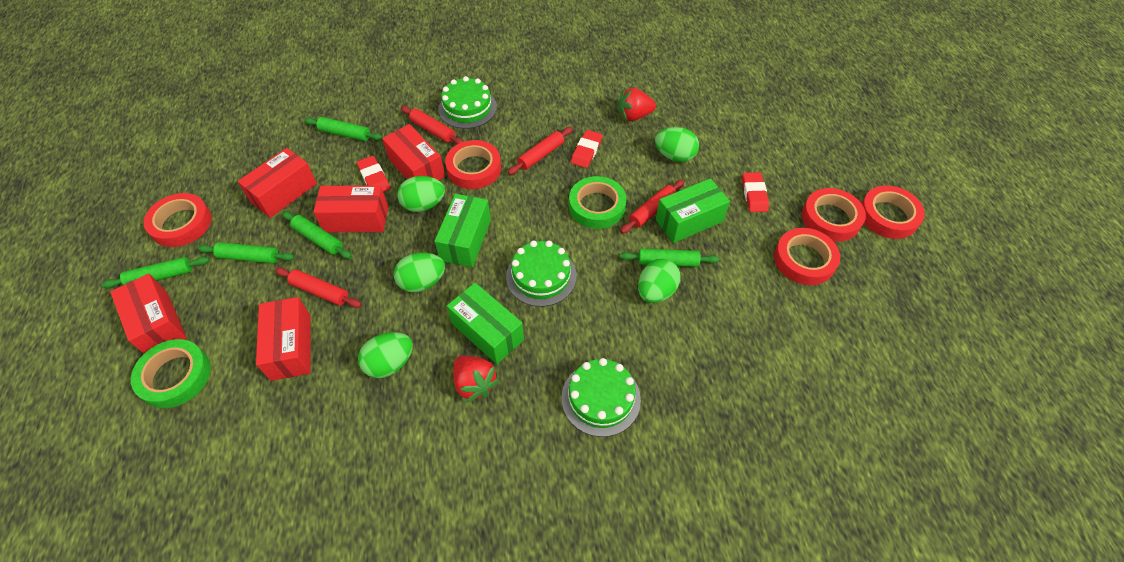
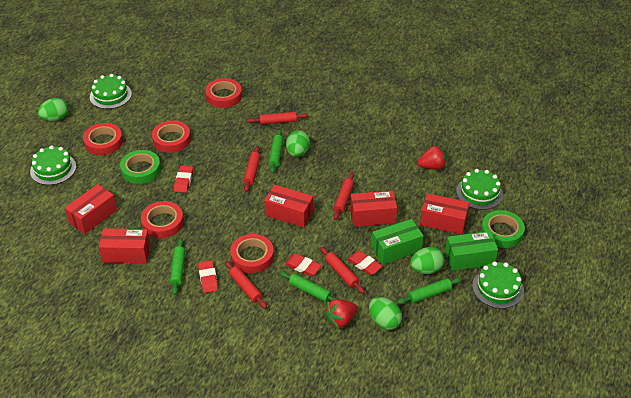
green box: [434,194,491,267] [447,283,524,364] [656,178,730,243] = 3 -> [371,219,424,264] [445,231,498,271] = 2
green cake: [438,76,497,129] [506,240,577,307] [561,358,641,437] = 3 -> [30,145,76,185] [90,74,132,109] [456,169,503,210] [472,261,524,309] = 4
green egg: [358,332,413,378] [394,253,445,293] [397,176,445,212] [638,258,681,303] [655,127,699,162] = 5 -> [38,98,68,121] [286,130,310,157] [369,297,402,330] [410,247,445,274] = 4
green rolling pin: [101,257,210,288] [198,242,295,264] [282,211,352,259] [304,117,383,141] [620,249,719,267] = 5 -> [170,238,185,295] [269,129,283,174] [279,271,338,302] [397,277,462,304] = 4
red eraser: [357,156,390,192] [571,130,602,168] [742,172,769,212] = 3 -> [174,166,193,193] [198,260,218,293] [285,253,322,276] [347,250,382,275] = 4
red rolling pin: [275,267,362,308] [401,106,463,145] [508,127,573,175] [620,180,684,234] = 4 -> [225,261,267,309] [243,146,260,192] [248,112,308,125] [320,247,365,294] [333,173,354,220] = 5

